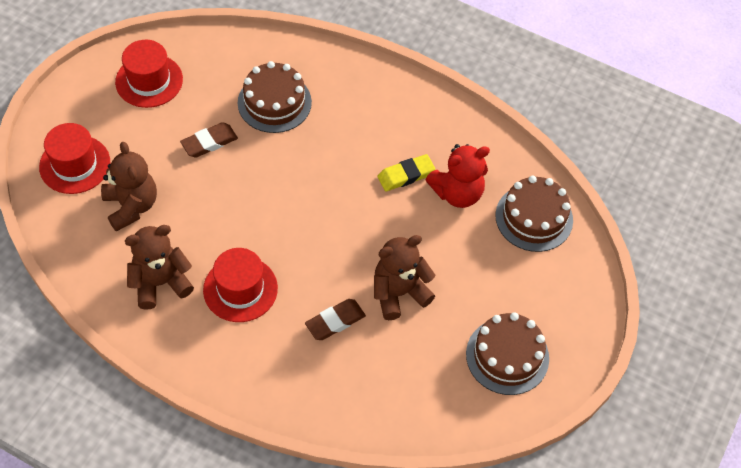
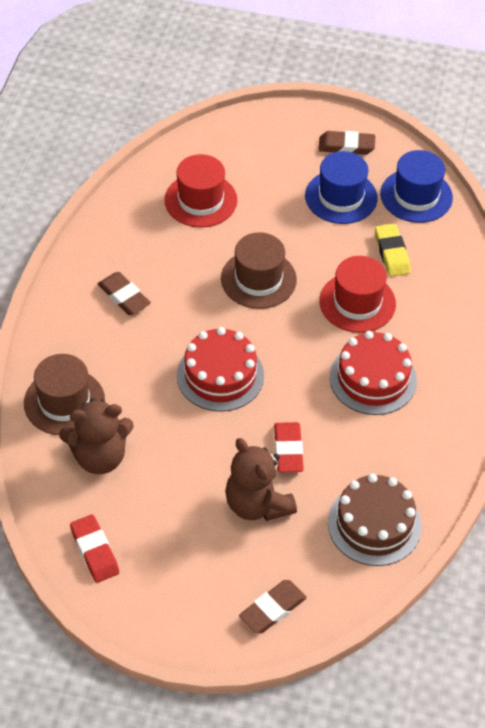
blue hat: none = 0 -> [305,151,378,224] [380,150,453,223] = 2
brown cake: [238,61,312,133] [466,312,549,395] [495,176,573,252] = 3 -> [328,473,421,566] = 1
brown eraser: [180,122,238,158] [305,299,366,340] = 2 -> [98,272,151,315] [239,580,307,634] [318,131,375,155] = 3
brown hat: none = 0 -> [24,354,105,435] [221,232,297,309] = 2
brown teddy bear: [101,142,157,232] [125,225,194,310] [374,235,435,320] = 3 -> [59,398,134,474] [225,438,297,521] = 2
red cake: none = 0 -> [177,327,264,412] [329,331,417,415] = 2
red eraser: none = 0 -> [70,514,119,583] [274,422,304,472] = 2
red hat: [39,123,110,194] [115,40,183,108] [203,248,278,322] = 3 -> [164,154,237,227] [319,256,396,333] = 2
red teddy bear: [426,144,490,208] = 1 -> none = 0

